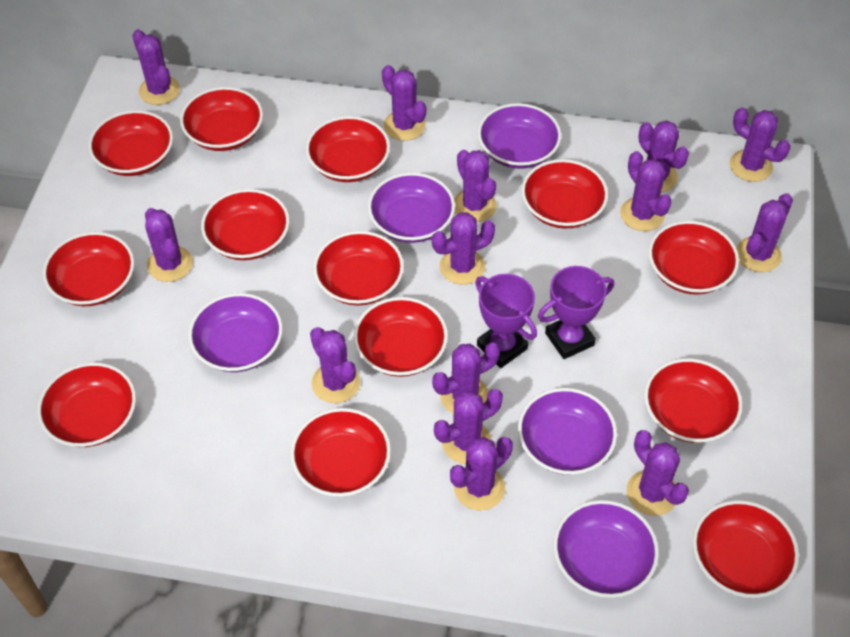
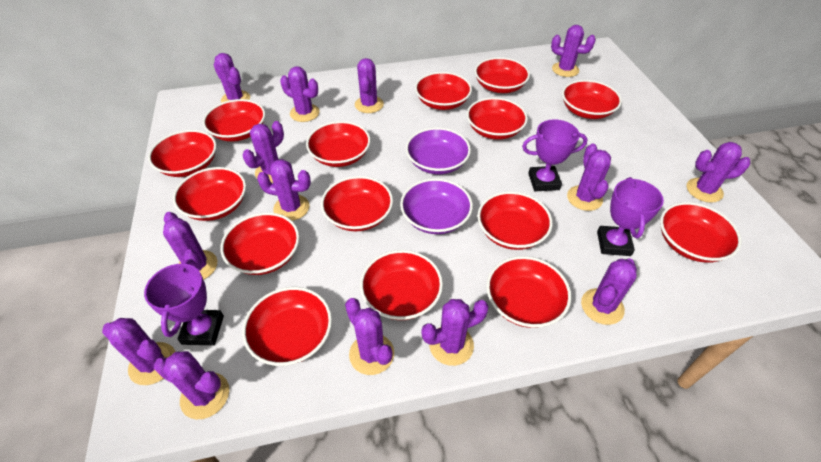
purple bowl: [188,293,283,372] [368,173,455,243] [478,103,561,169] [518,388,617,475] [553,500,659,598] = 5 -> [400,178,473,234] [406,128,471,174] = 2
purple trophy: [475,274,537,368] [538,266,614,359] = 2 -> [144,259,224,345] [522,119,588,191] [597,177,664,256] = 3
red bowl: [37,362,136,447] [43,232,134,306] [89,110,173,176] [180,87,263,151] [201,189,290,260] [291,408,391,497] [306,116,390,182] [313,231,404,306] [354,297,448,377] [522,159,608,229] [644,358,743,443] [649,221,739,295] [693,500,799,598] = 13 -> [148,130,217,177] [173,167,246,221] [203,99,265,142] [220,213,300,275] [242,287,332,366] [306,121,370,167] [321,176,393,231] [360,250,443,320] [415,72,472,110] [467,97,528,140] [474,57,530,93] [477,192,553,250] [486,256,571,328] [562,80,622,119] [660,202,742,263] = 15

